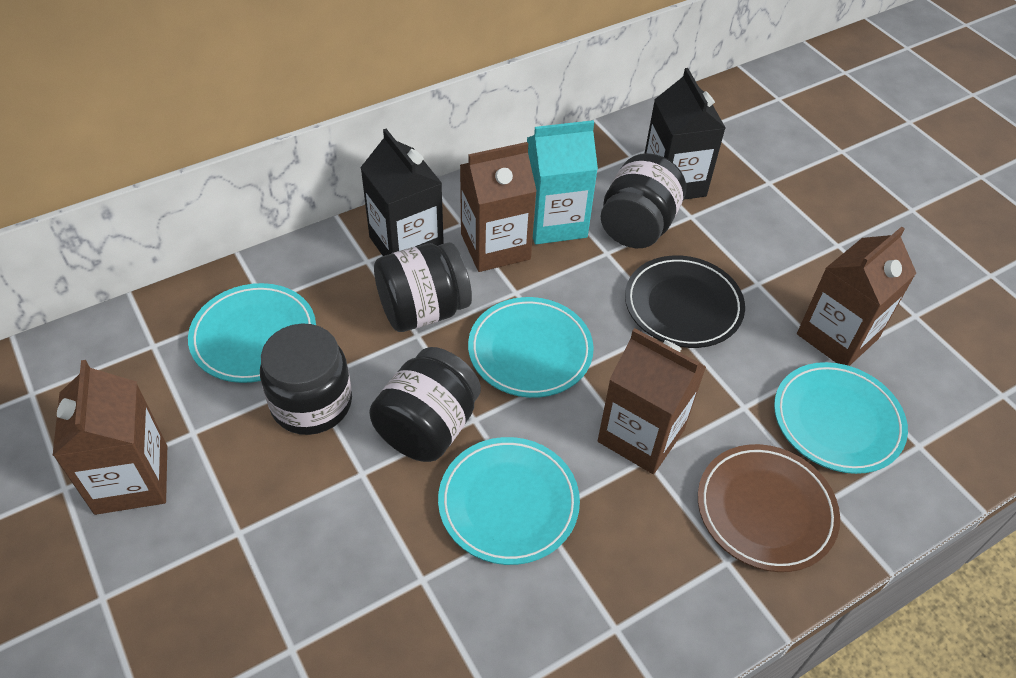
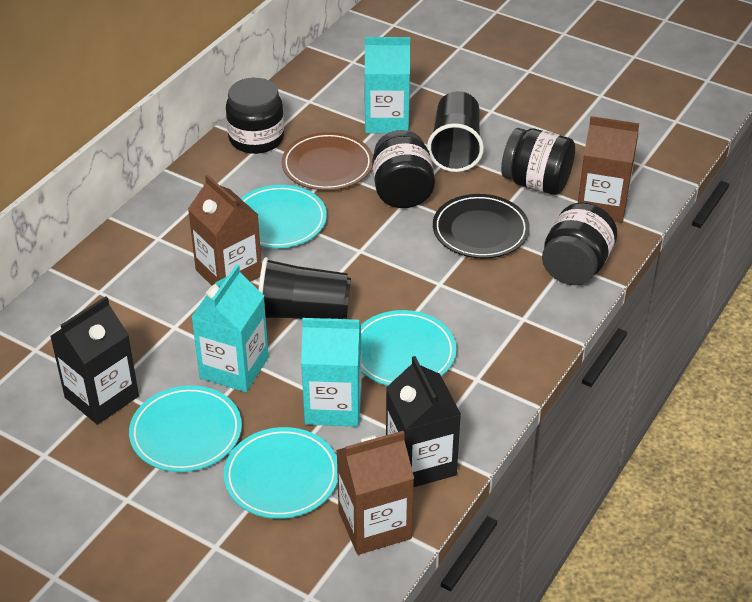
black cup: none = 0 -> [258,257,351,319] [427,91,484,172] = 2
brown carton: [53,360,167,515] [460,142,537,272] [598,328,706,474] [797,227,916,366] = 4 -> [188,174,262,286] [336,431,414,555] [578,116,639,223] = 3
turquoise carton: [527,120,598,244] = 1 -> [191,264,269,392] [301,318,362,427] [365,37,410,133] = 3

